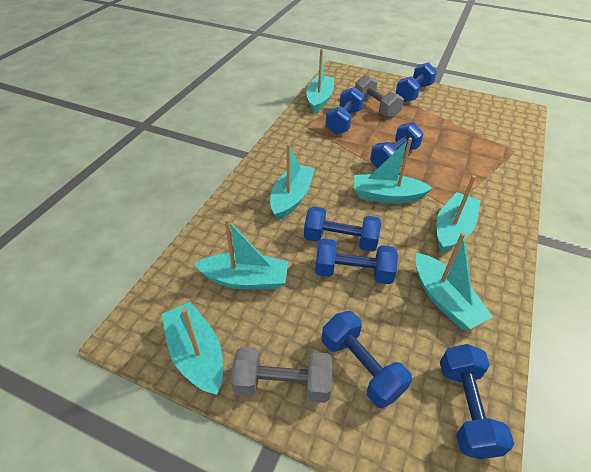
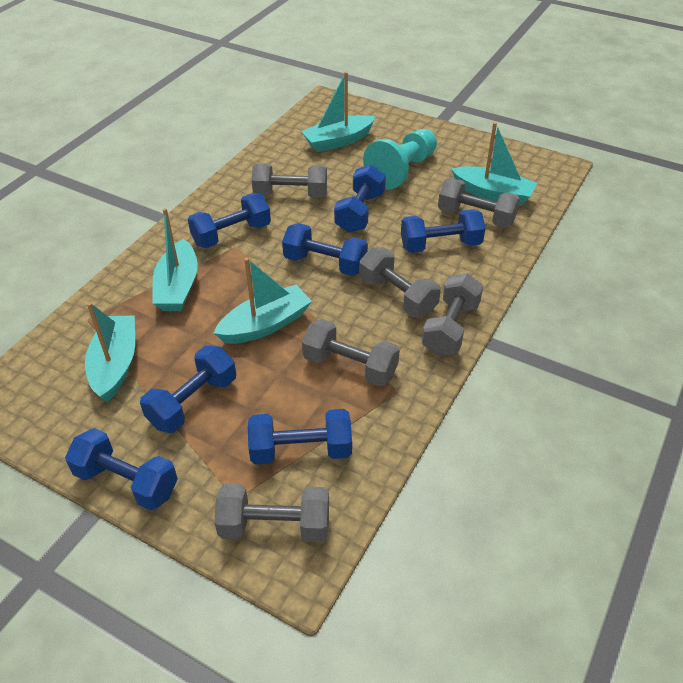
grey dumbbell: [231,347,332,403] [355,75,404,118] = 2 -> [214,484,329,542] [251,163,327,198] [302,319,400,387] [359,247,441,317] [422,273,483,356] [438,178,520,228] = 6
turquoise boat: [161,302,223,395] [194,219,288,290] [270,144,315,220] [306,49,334,113] [354,138,432,204] [415,233,493,329] [436,175,480,253] = 7 -> [85,302,135,402] [152,208,198,311] [214,258,312,344] [301,72,375,152] [451,122,537,206] = 5
turquoise pawn: none = 0 -> [363,129,437,190] = 1

